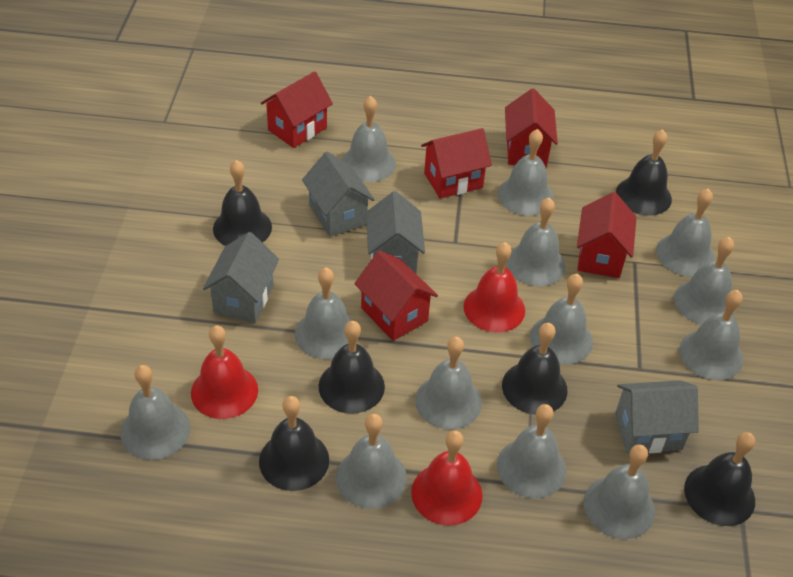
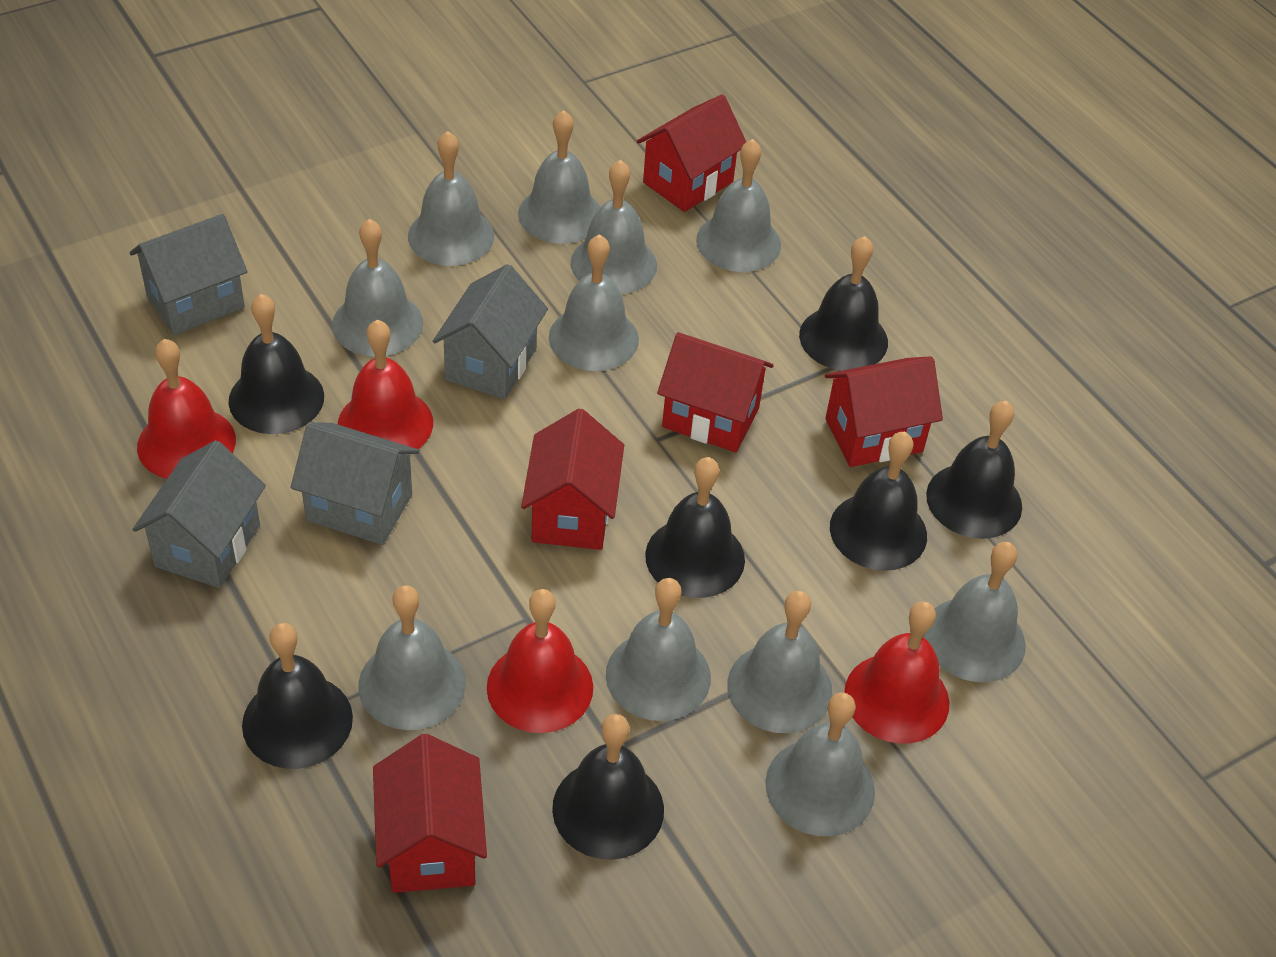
black bell: [213,160,272,246] [259,396,329,491] [319,321,385,414] [502,323,568,415] [616,129,672,215] [684,432,755,526] = 6 -> [229,294,324,434] [242,623,353,769] [552,714,664,860] [645,457,745,598] [799,236,888,371] [830,431,927,571] [926,401,1022,539] = 7
grey bell: [120,365,190,460] [295,267,353,359] [336,414,407,509] [342,96,396,182] [415,337,482,429] [497,404,566,498] [498,129,554,216] [506,198,566,286] [530,274,593,364] [583,444,655,539] [656,189,715,276] [674,237,735,325] [679,290,743,380] = 13 -> [332,219,423,357] [358,585,466,730] [408,131,494,266] [518,110,600,244] [549,234,639,371] [571,160,657,294] [606,578,711,721] [696,139,781,272] [727,591,832,733] [765,692,875,836] [924,542,1026,682] = 11
red bell: [191,325,258,419] [411,430,483,526] [464,242,525,332] = 3 -> [137,339,236,479] [338,320,433,449] [487,589,593,733] [844,601,949,744] = 4

